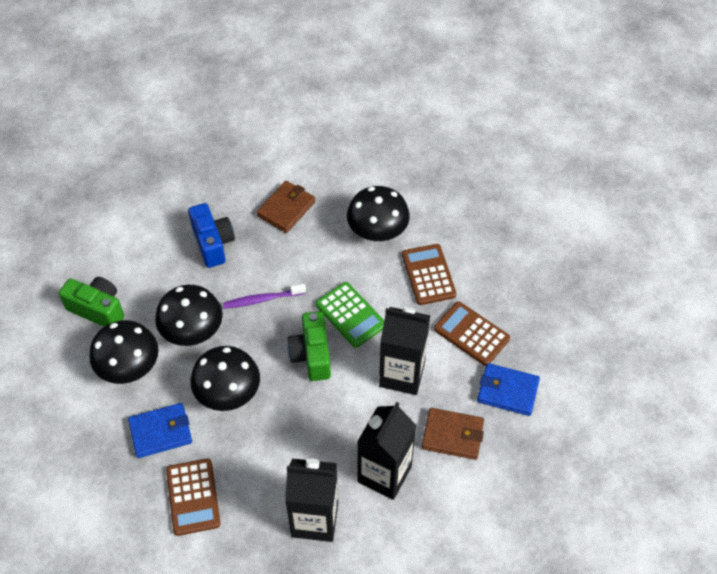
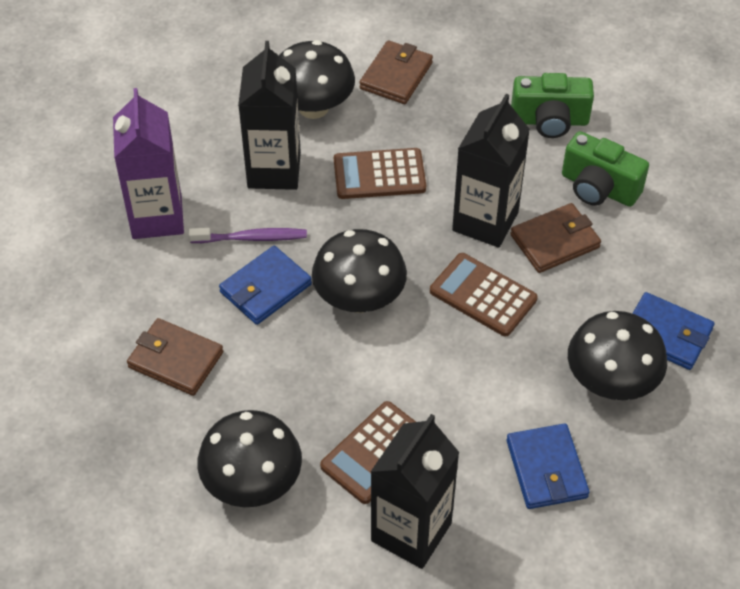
blue camera: [188,203,235,268] = 1 -> none = 0
blue wallet: [128,403,192,458] [477,363,540,416] = 2 -> [219,246,312,325] [507,423,590,509] [632,292,715,370] = 3
brown wallet: [257,181,315,233] [422,408,484,460] = 2 -> [127,318,223,396] [359,40,433,104] [510,203,601,273] = 3
green calculator: [316,282,384,348] = 1 -> none = 0
purple carton: none = 0 -> [113,88,184,239] = 1

